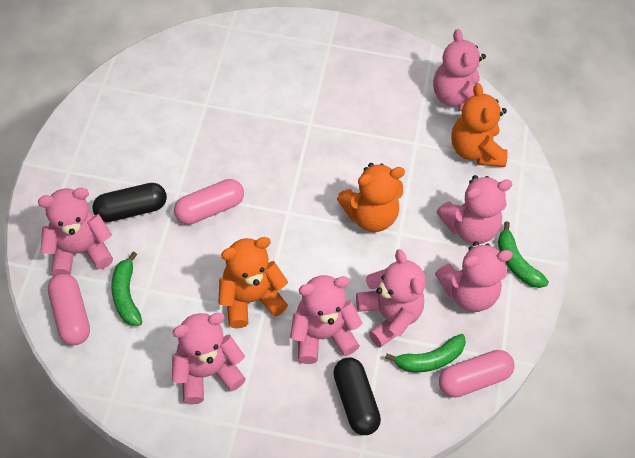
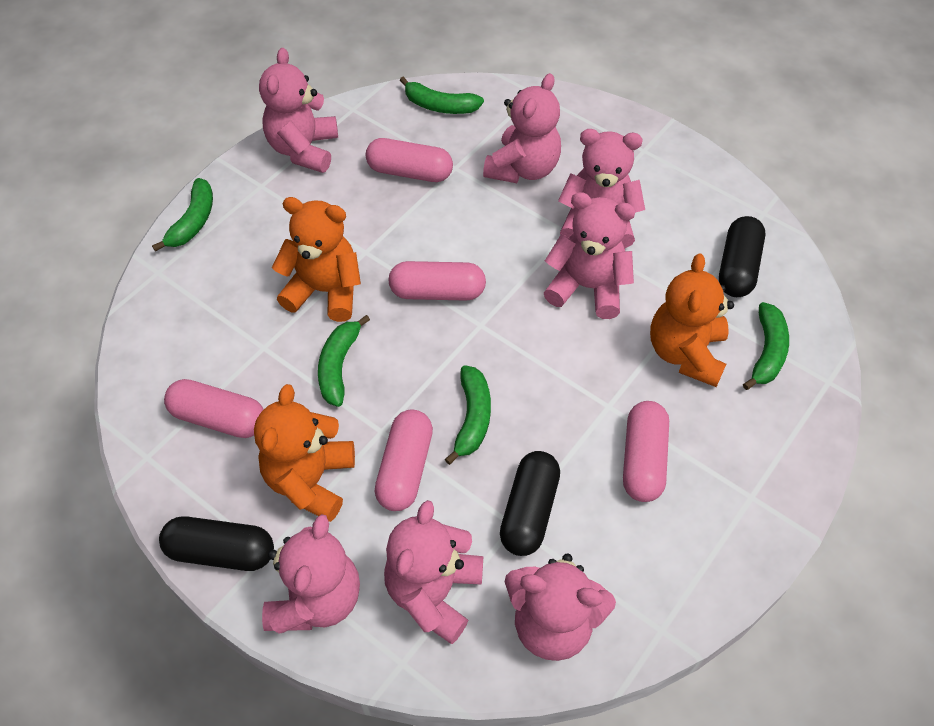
black capsule: [92,183,167,222] [333,358,381,435] = 2 -> [159,516,274,571] [500,451,560,556] [719,216,765,297] = 3
green banana: [111,251,142,326] [385,334,466,372] [498,221,549,288] = 3 -> [152,178,213,252] [318,315,370,407] [400,77,484,114] [445,365,491,465] [743,302,789,390] = 5
pink capsule: [48,273,90,345] [174,179,244,224] [439,350,515,398] = 3 -> [164,379,264,438] [366,138,453,182] [375,409,433,511] [388,261,486,301] [623,401,669,502] = 5

